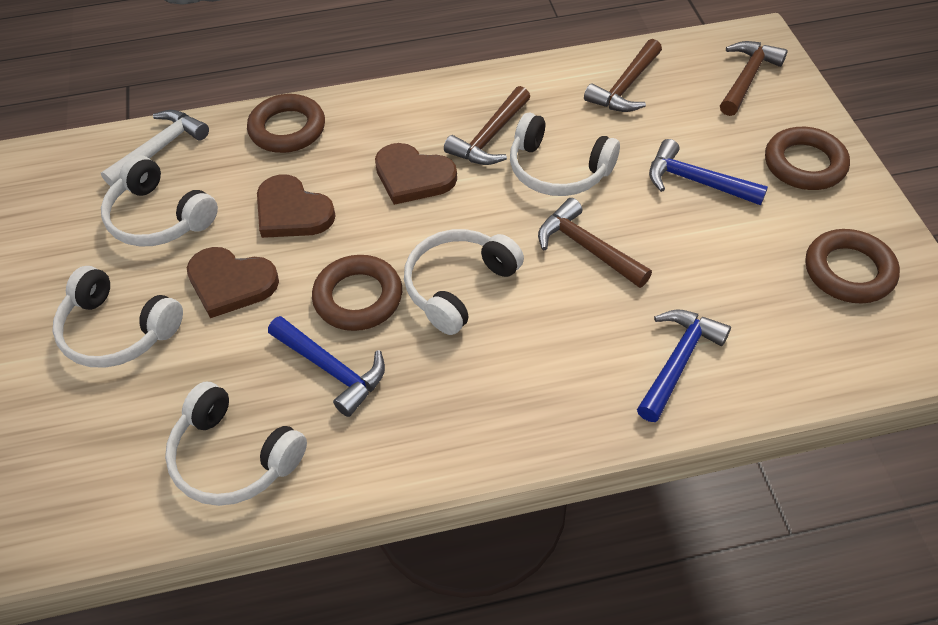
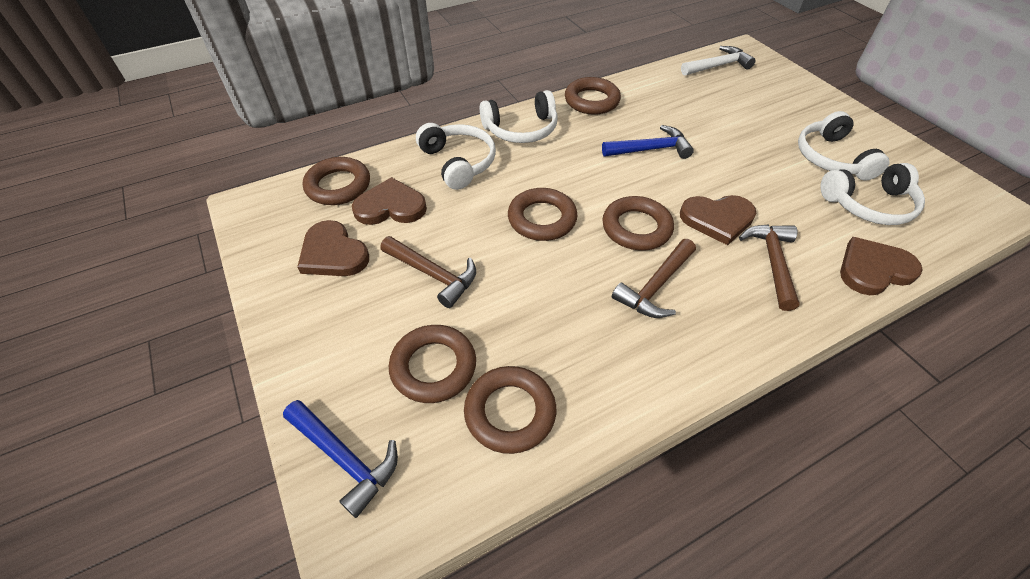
blue hammer: [268,316,385,417] [637,309,731,422] [649,139,768,205] = 3 -> [283,400,398,518] [602,125,694,159] = 2
brown hammer: [444,86,530,165] [538,198,652,288] [584,39,662,112] [720,41,788,116] = 4 -> [381,236,476,308] [612,239,696,318] [739,224,800,311] = 3
brown heart: [187,247,279,318] [257,174,336,238] [375,143,457,205] = 3 -> [297,220,369,276] [352,177,427,225] [680,195,756,245] [840,237,923,295] = 4
brown ring: [247,94,325,153] [312,255,402,331] [765,127,850,190] [806,229,900,304] = 4 -> [303,157,370,205] [389,325,476,403] [464,366,556,454] [508,188,578,241] [565,77,621,115] [602,196,674,250] = 6
white headphones: [52,266,183,368] [101,155,218,247] [165,382,307,506] [404,229,524,335] [510,113,620,196] = 5 -> [416,123,496,190] [480,90,558,143] [798,111,890,181] [820,163,925,225] = 4

